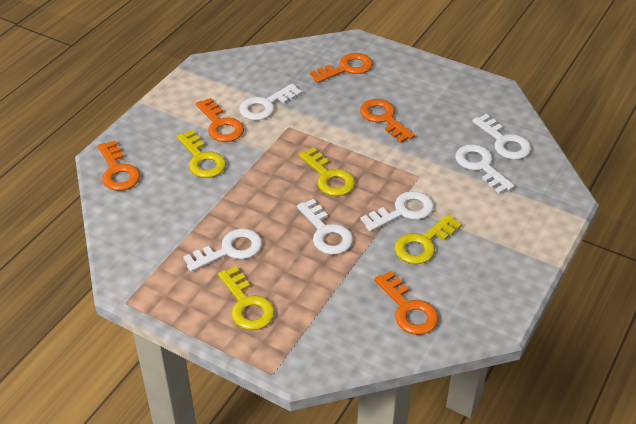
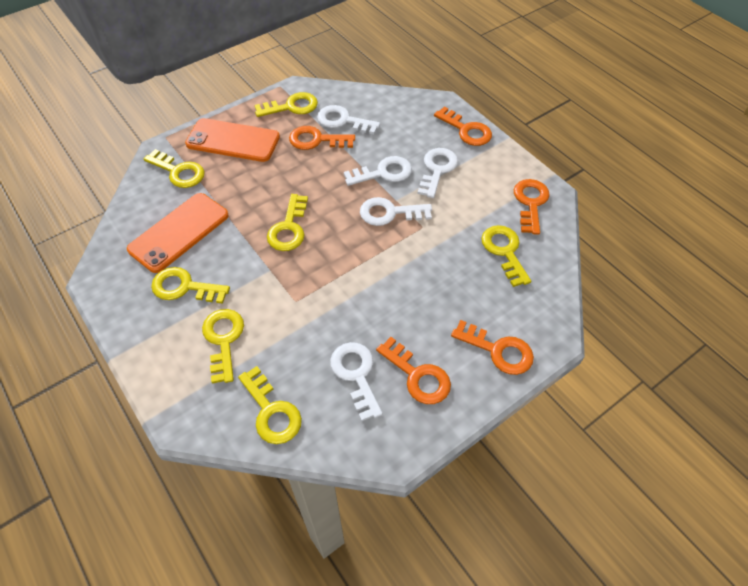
orange phone: none = 0 -> [127,193,229,273] [185,118,280,162] = 2
white key: [183,229,262,272] [239,84,302,120] [297,199,353,255] [360,191,434,232] [455,144,514,194] [472,114,531,160] = 6 -> [317,105,380,134] [330,342,383,421] [344,156,412,186] [360,197,432,226] [417,148,458,198] = 5
yellow key: [177,130,226,178] [218,266,275,330] [298,147,355,196] [395,214,462,264] = 4 -> [144,149,205,188] [151,267,230,304] [202,309,244,384] [238,366,302,444] [254,92,318,117] [267,194,308,251] [481,225,531,287] = 7

